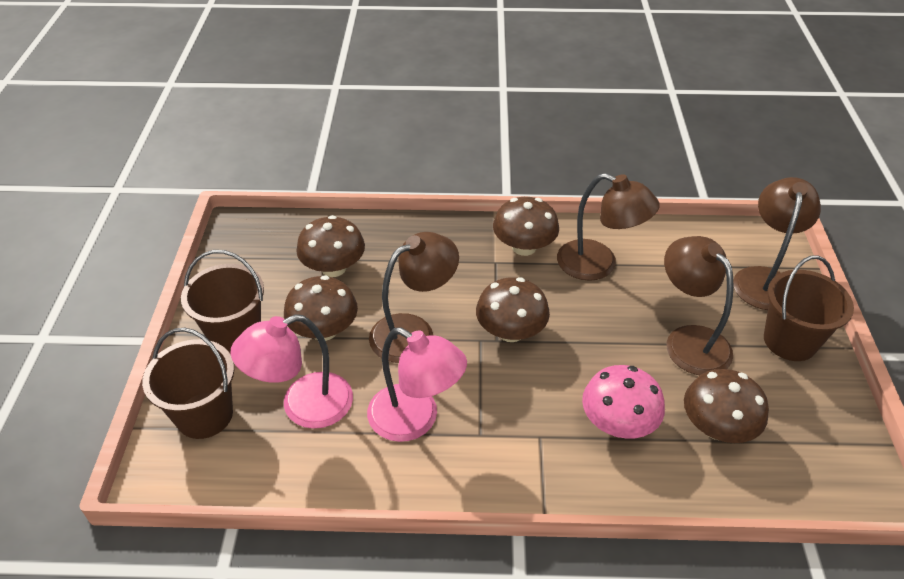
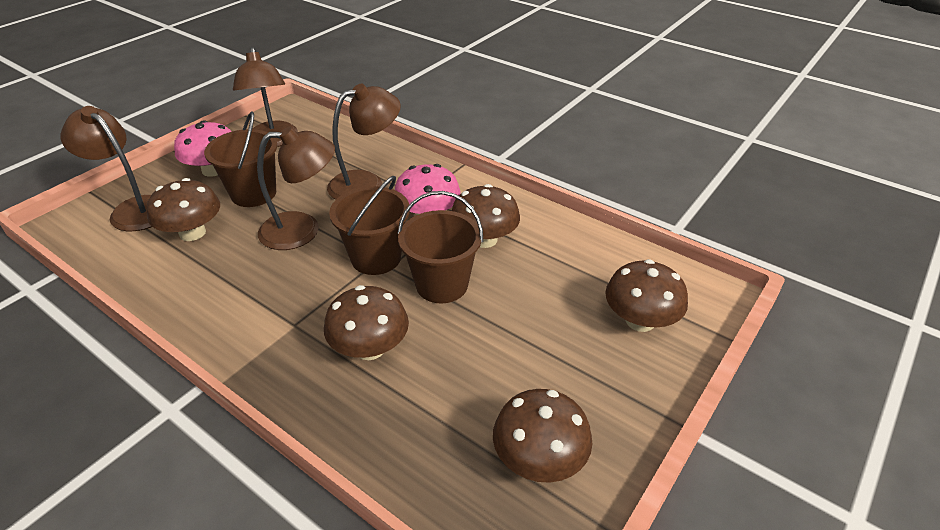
pink lamp: [231,314,353,429] [367,328,467,442] = 2 -> none = 0
pink mushroom: [582,365,665,439] = 1 -> [174,120,232,177] [395,164,461,215] = 2

